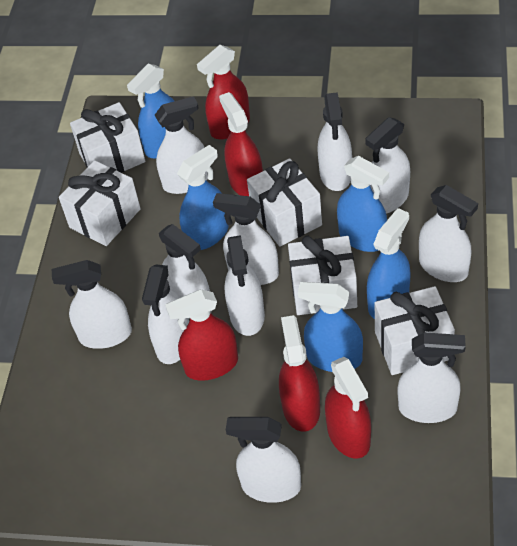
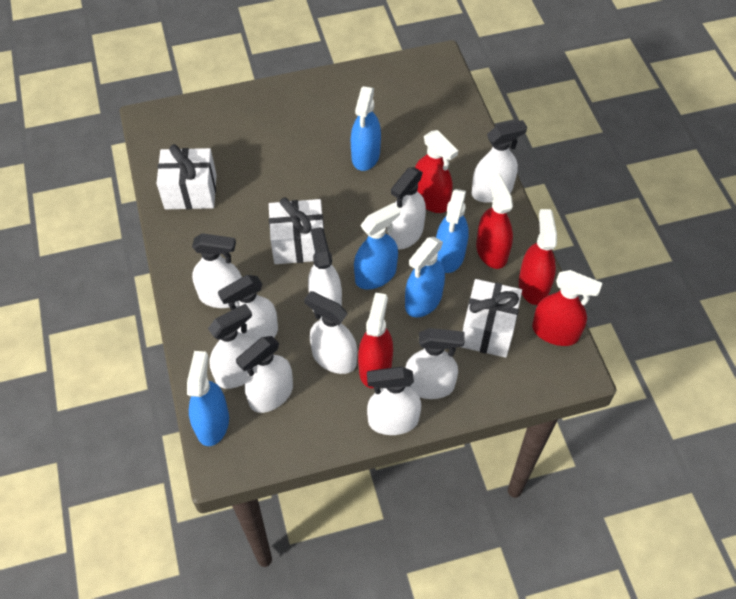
white gift: [59,160,141,246] [70,102,145,173] [247,158,322,247] [288,236,357,315] [375,286,455,375] = 5 -> [156,144,217,209] [269,197,324,264] [462,279,522,358] = 3
white spray bottle: [52,260,132,349] [142,265,189,364] [155,96,208,194] [159,224,212,319] [213,193,279,285] [224,235,265,336] [226,417,301,503] [318,92,352,191] [365,117,410,214] [398,332,466,423] [419,185,478,282] = 11 -> [192,233,242,308] [208,303,256,389] [218,275,278,341] [236,336,293,413] [304,291,357,374] [308,227,342,320] [367,367,421,435] [388,167,426,249] [405,328,465,399] [472,120,527,203] = 10

